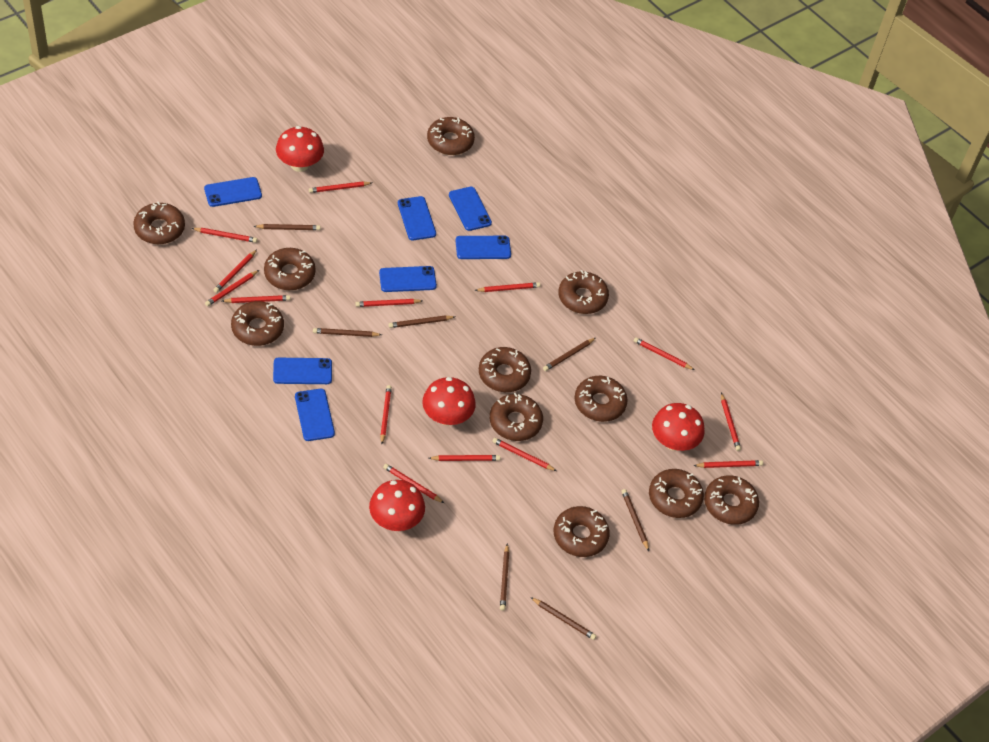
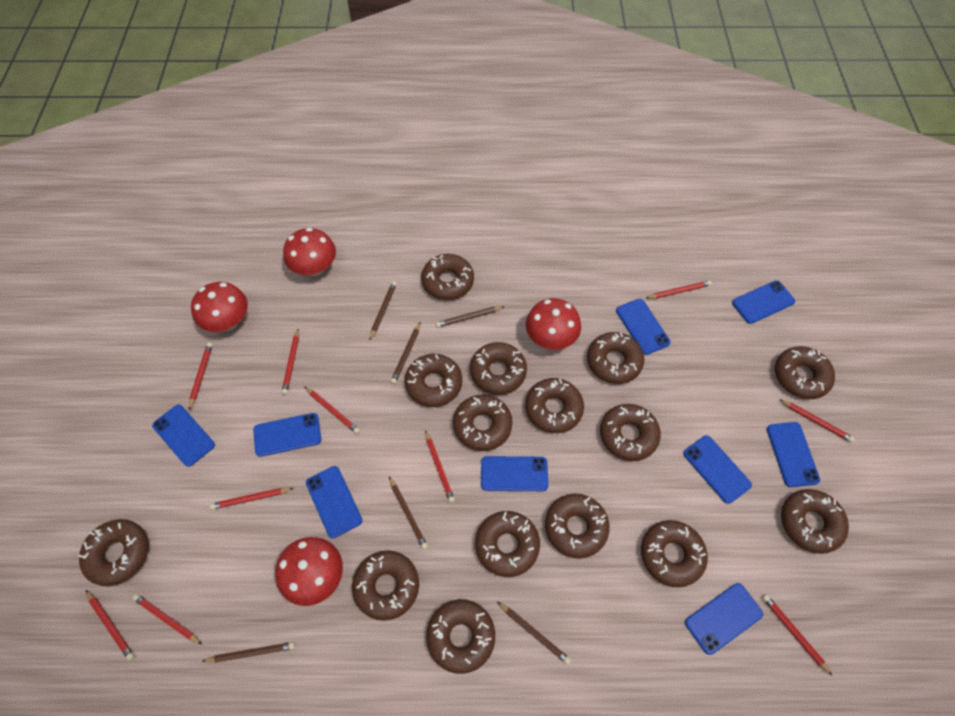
blue phone: [204,177,262,207] [273,358,332,384] [295,389,335,441] [379,266,437,292] [398,196,436,240] [449,187,492,231] [455,236,511,259] = 7 -> [152,405,215,467] [253,413,321,457] [306,466,363,538] [481,456,548,491] [616,299,671,355] [683,435,752,504] [685,583,763,655] [732,280,795,324] [767,422,820,487] = 9
brown donut: [133,202,185,244] [231,301,284,346] [264,248,316,290] [427,117,475,155] [479,347,531,392] [490,393,543,441] [554,506,610,557] [558,270,609,314] [575,376,628,422] [649,469,704,518] [704,475,759,525] = 11 -> [78,519,149,586] [352,550,419,621] [405,354,462,407] [421,254,474,300] [426,599,495,674] [453,394,513,451] [470,342,527,395] [475,511,540,577] [525,378,584,433] [545,494,610,558] [587,332,644,384] [600,404,661,461] [641,520,708,587] [775,346,835,399] [781,489,849,554] = 15
brown pencil: [254,224,321,230] [313,328,382,337] [389,315,455,328] [500,543,509,611] [530,597,596,640] [543,338,596,371] [621,489,649,551] = 7 -> [202,642,295,663] [370,281,397,340] [389,477,428,550] [390,322,421,384] [436,306,505,327] [498,602,571,665] = 6
red pencil: [192,228,257,243] [205,270,259,306] [214,250,257,293] [222,295,291,303] [309,181,372,193] [355,299,423,307] [380,385,392,444] [383,464,444,503] [429,455,500,461] [474,282,540,292] [492,438,557,471] [634,337,694,370] [693,460,763,468] [721,393,741,451] = 14 -> [86,590,135,661] [132,594,202,645] [189,343,213,410] [210,488,294,510] [282,329,299,394] [304,386,360,434] [425,430,455,503] [646,281,712,299] [762,594,832,676] [779,399,855,443] = 10

